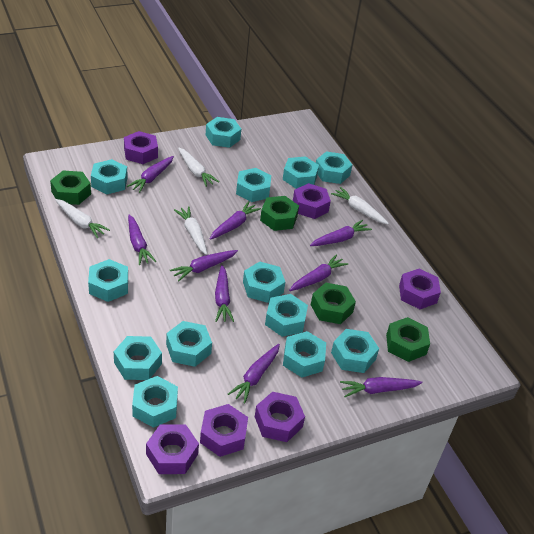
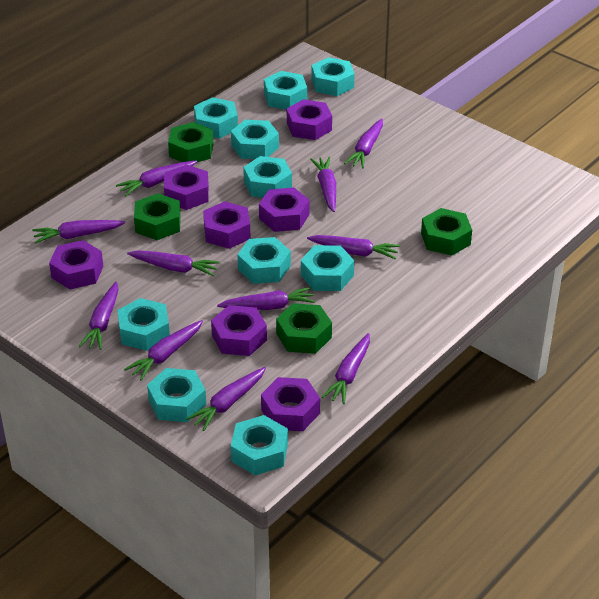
purple carrot: [127,156,174,193] [128,215,156,265] [170,250,238,282] [210,201,261,240] [215,265,234,322] [228,344,280,404] [289,254,348,291] [310,220,372,246] [340,377,422,397] = 9 -> [32,220,126,244] [78,282,119,350] [116,160,197,196] [124,320,203,381] [127,250,220,276] [186,367,266,431] [217,287,315,310] [307,235,400,260] [310,157,336,212] [322,333,370,404] [344,119,383,168] = 11
purple nut: [124,131,158,164] [146,424,199,474] [200,404,248,457] [255,392,305,442] [293,183,331,219] [399,269,441,309] = 6 -> [49,240,103,289] [164,165,209,210] [203,201,251,249] [211,305,267,356] [259,187,310,232] [261,377,320,431] [287,99,332,140] = 7
turquoise nut: [88,259,128,302] [91,159,127,194] [114,336,162,380] [132,376,178,428] [166,321,212,367] [206,117,241,148] [236,168,271,202] [243,261,285,303] [265,294,308,337] [283,156,319,189] [283,331,326,377] [316,151,352,184] [331,329,379,373] = 13 -> [117,298,170,351] [147,368,206,422] [194,97,238,139] [231,120,279,159] [231,415,288,475] [237,237,291,284] [243,156,292,198] [264,71,307,110] [301,245,354,291] [311,57,355,96] = 10
white carrot: [55,199,110,238] [174,206,207,255] [178,147,219,187] [331,187,389,224] = 4 -> none = 0

